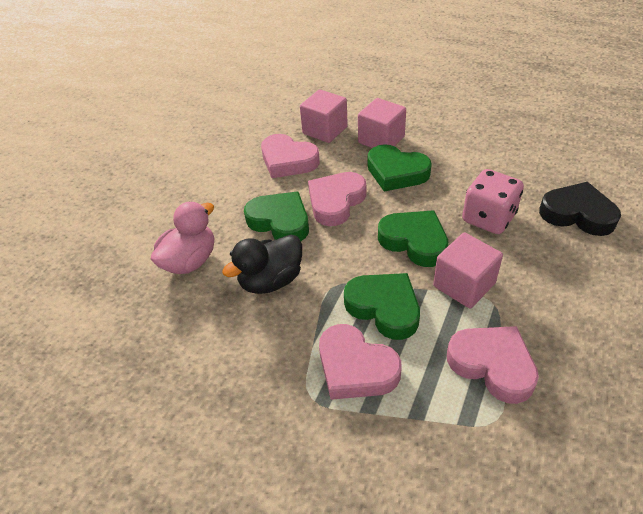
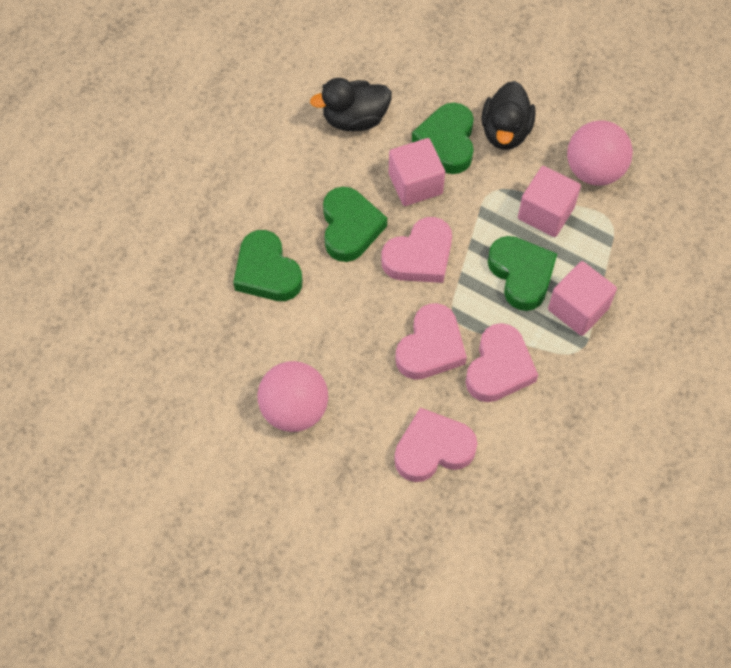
black duck: [222,235,302,294] = 1 -> [310,78,392,131] [481,81,536,150] = 2
black heart: [539,182,621,236] = 1 -> none = 0
pink ball: none = 0 -> [258,361,328,432] [567,121,633,186] = 2
pink dice: [462,169,524,234] = 1 -> none = 0
pink duck: [151,202,214,274] = 1 -> none = 0

